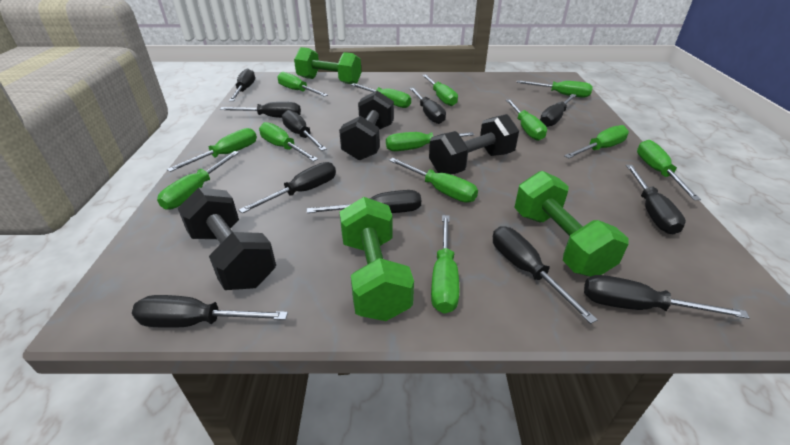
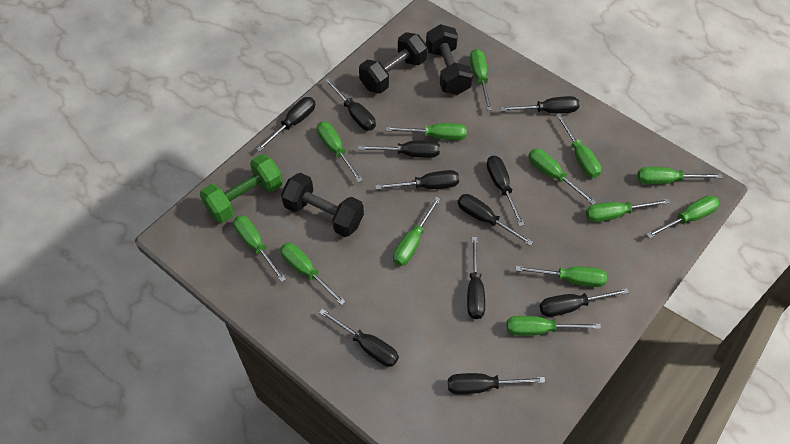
green dumbbell: [294,47,361,84] [340,197,414,321] [514,171,629,277] = 3 -> [200,154,283,223] = 1

